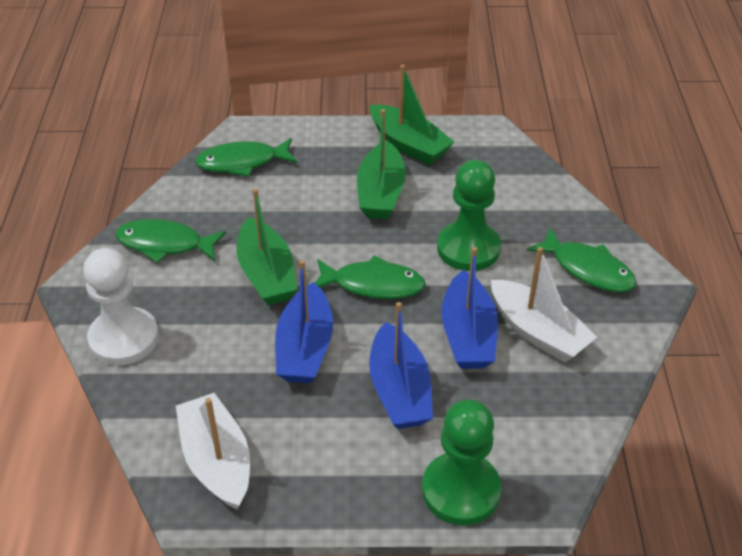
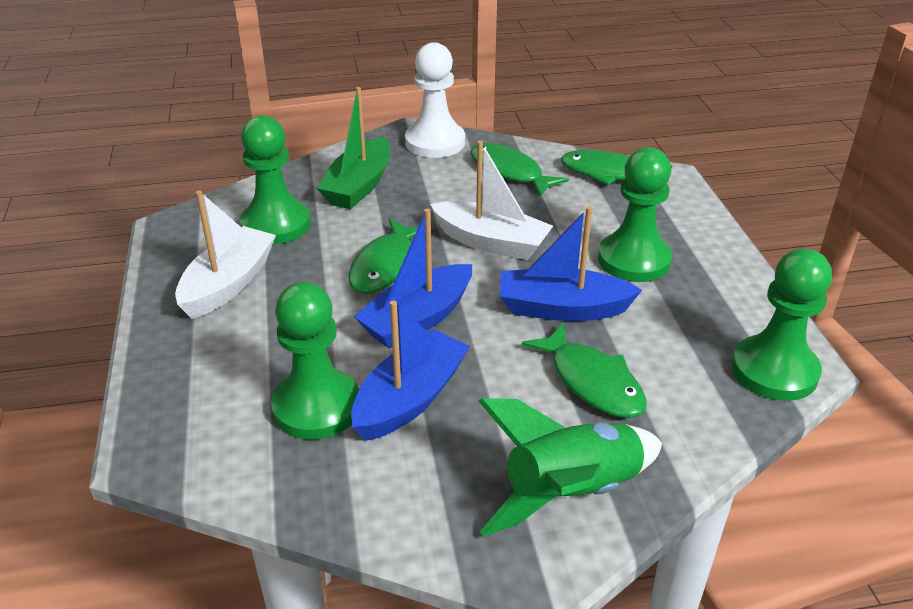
green boat: [237,188,298,305] [357,109,406,219] [370,65,454,165] = 3 -> [317,87,390,209] = 1
green pawn: [422,400,501,525] [437,160,501,271] = 2 -> [240,115,311,244] [271,282,359,440] [598,147,673,282] [732,249,832,401] = 4
green rocket: none = 0 -> [479,398,662,537] = 1

